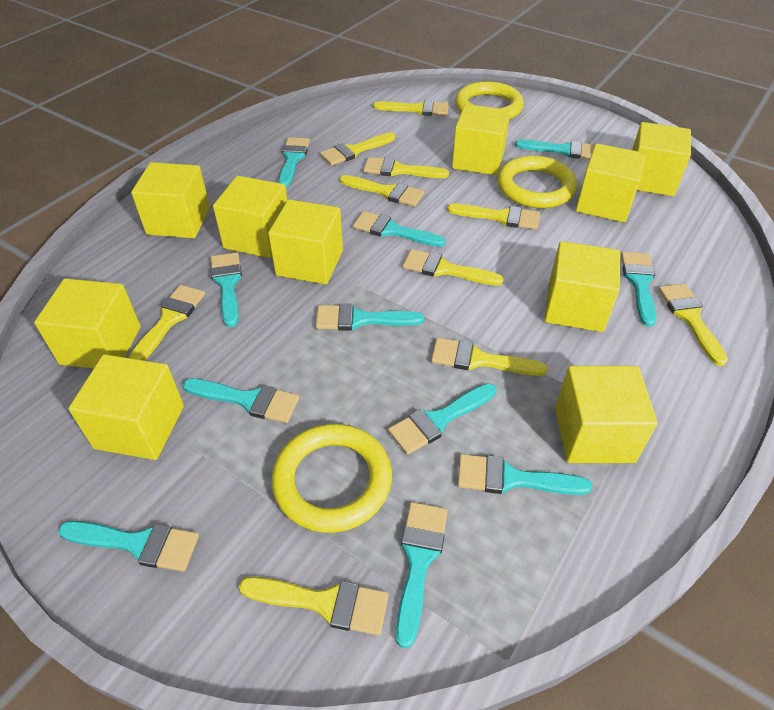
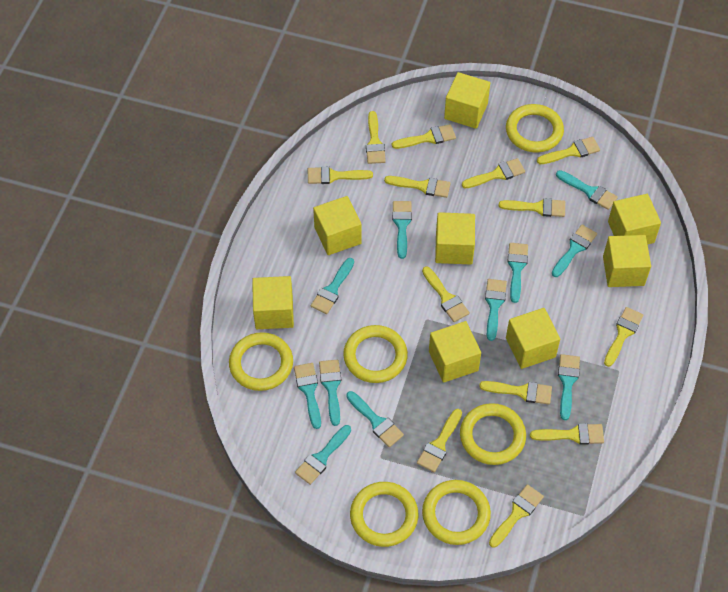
yellow brush: [128,285,205,361] [239,577,389,636] [320,132,395,166] [340,175,424,207] [363,157,449,178] [373,100,449,116] [403,249,504,286] [431,338,547,376] [447,204,540,230] [659,284,728,366] = 10 -> [308,166,373,184] [366,111,386,164] [384,176,451,198] [392,124,456,149] [417,409,462,472] [422,266,470,322] [462,158,525,189] [479,381,552,405] [489,484,544,548] [499,198,565,217] [530,423,604,445] [537,137,600,164] [604,307,643,367] = 13
yellow cube: [34,278,141,369] [68,354,184,460] [131,162,210,238] [213,176,287,258] [268,200,343,284] [452,104,510,175] [544,241,620,332] [555,366,658,463] [576,143,646,222] [632,122,691,196] = 10 -> [252,276,294,329] [313,196,362,255] [429,321,481,383] [435,212,475,265] [444,72,490,129] [506,308,560,369] [603,235,651,287] [608,194,661,245] = 8
yellow ring: [271,424,392,533] [455,81,524,120] [497,156,577,208] = 3 -> [229,332,293,391] [343,325,408,383] [350,482,418,547] [422,480,491,545] [460,403,526,465] [506,104,564,152] = 6

